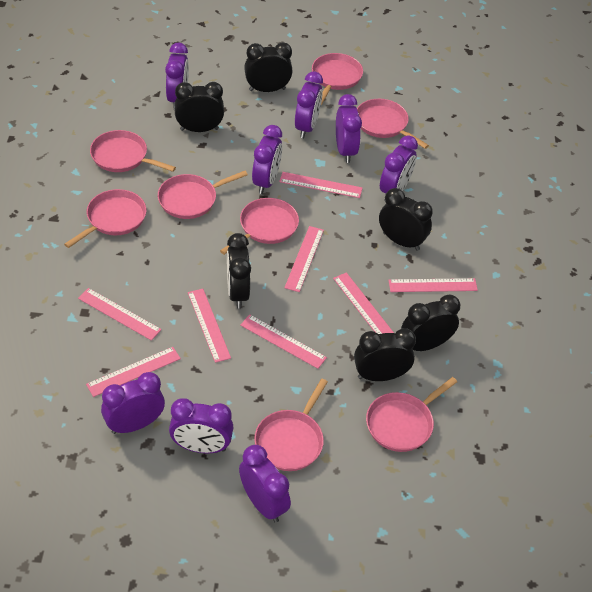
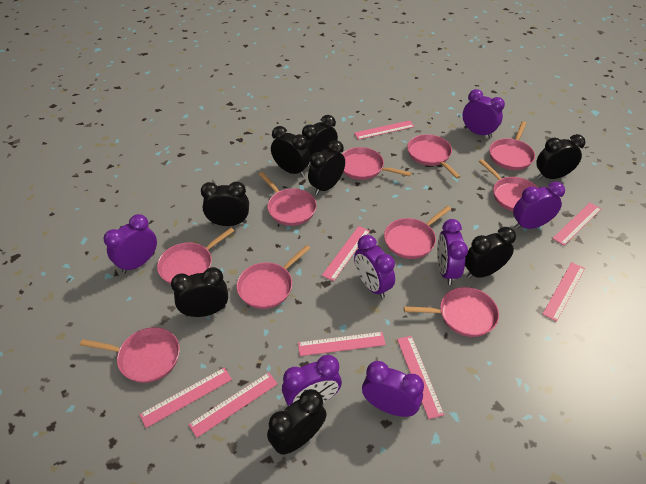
black clock: [174,82,224,132] [227,233,251,309] [244,42,292,92] [354,328,416,381] [379,188,433,251] [401,294,460,351] = 6 -> [171,267,228,317] [201,181,249,226] [267,389,327,455] [271,126,311,177] [302,115,338,167] [308,140,345,195] [465,227,516,279] [536,134,585,179] = 8
pink pan: [64,189,146,248] [90,130,176,172] [158,171,248,219] [220,198,299,255] [254,379,328,471] [312,53,363,105] [357,99,429,149] [366,377,457,452] = 8 -> [80,327,180,383] [157,228,234,284] [237,245,310,309] [259,172,317,226] [342,147,411,180] [384,206,451,259] [404,287,499,337] [407,134,461,179] [479,159,538,211] [489,121,535,170] = 10
purple clock: [101,372,165,434] [165,43,189,110] [169,398,234,453] [239,445,291,523] [252,125,282,194] [295,72,323,138] [336,94,362,163] [380,135,418,201] = 8 -> [103,214,157,274] [282,355,342,406] [354,235,395,298] [362,361,424,417] [437,219,468,285] [463,89,505,138] [513,182,565,229] = 7

